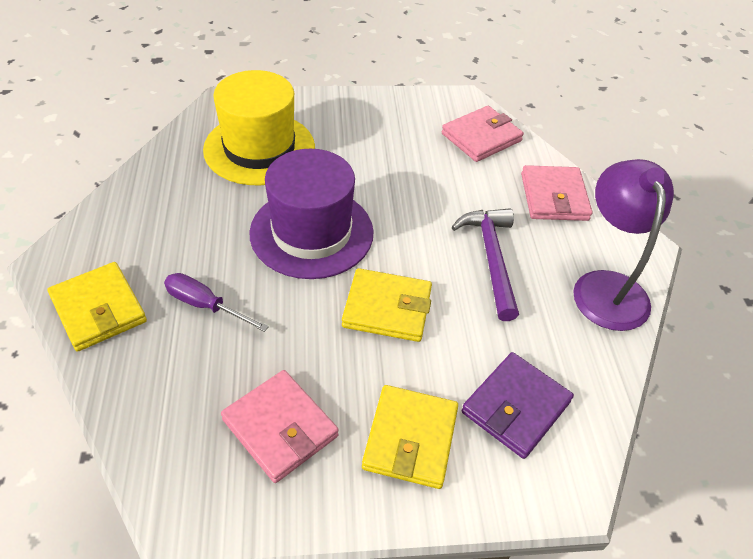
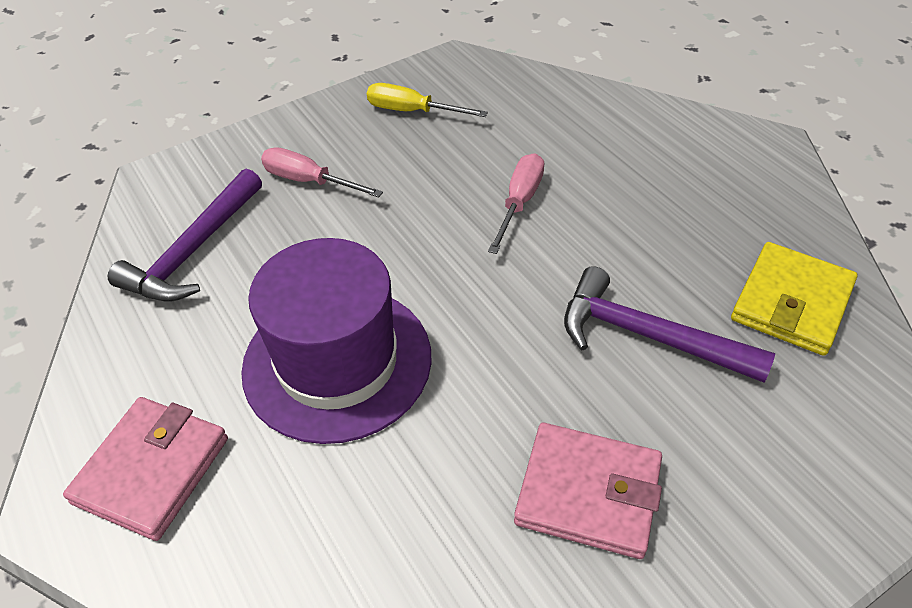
pink screwdriver: none = 0 -> [261,147,383,198] [488,153,544,254] = 2
pink wallet: [221,370,339,483] [442,106,524,162] [521,165,593,221] = 3 -> [63,397,228,541] [514,423,662,559] = 2
purple hammer: [452,208,519,321] = 1 -> [108,169,262,302] [564,266,775,383] = 2
purple lamp: [573,159,674,331] = 1 -> none = 0
purple screwdriver: [164,273,269,332] = 1 -> none = 0
purple wallet: [462,352,574,459] = 1 -> none = 0
yellow hat: [203,70,315,185] = 1 -> none = 0
yellow screwdriver: none = 0 -> [367,83,488,117] = 1
yellow wallet: [48,262,147,352] [342,268,432,342] [362,385,458,489] = 3 -> [731,242,857,356] = 1

